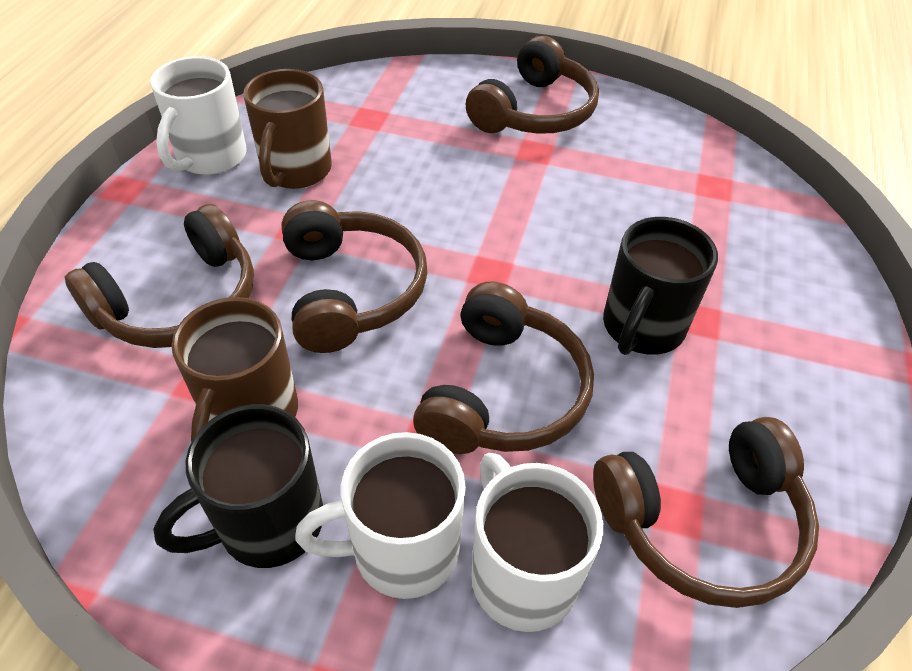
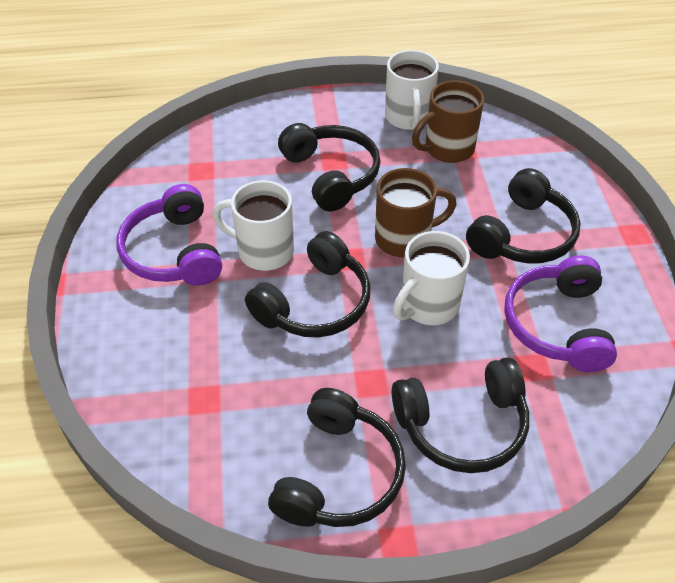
black headphones: none = 0 -> [245,231,370,338] [268,388,406,527] [278,123,380,212] [392,357,529,473] [466,168,581,263] = 5
black mug: [153,404,323,568] [603,217,718,355] = 2 -> none = 0
brown headphones: [65,204,254,348] [282,200,427,353] [413,282,594,454] [466,36,599,134] [593,417,819,608] = 5 -> none = 0
purple headphones: none = 0 -> [117,184,222,286] [504,256,617,372] = 2

